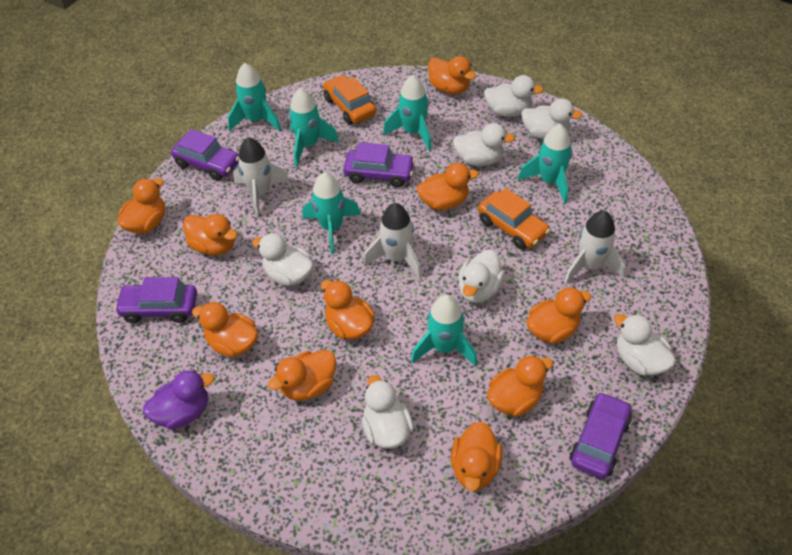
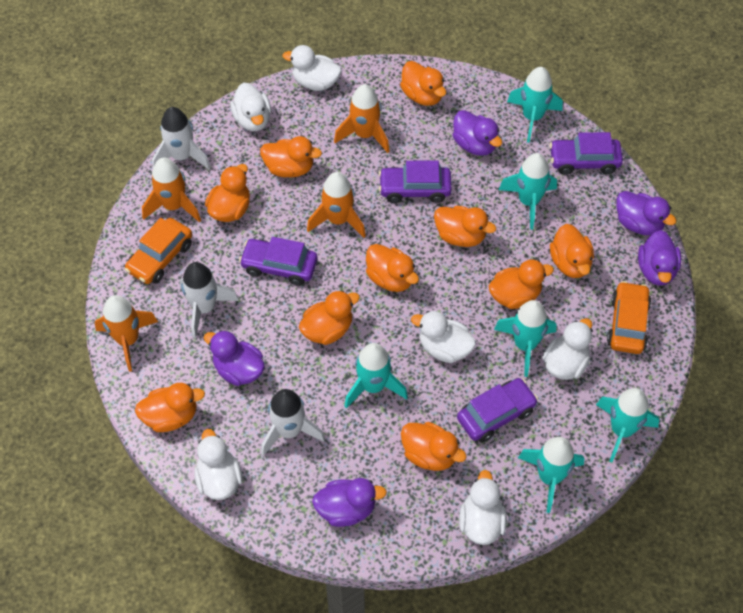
orange rocket: none = 0 -> [94,295,158,372] [142,157,201,223] [307,172,366,238] [334,84,390,153] = 4
purple duck: [143,370,214,430] = 1 -> [203,330,265,386] [312,478,387,527] [453,110,502,156] [617,191,677,235] [638,230,681,286] = 5
white duck: [252,233,314,286] [362,375,414,449] [453,123,515,166] [458,250,505,303] [484,75,543,117] [521,98,582,140] [614,314,676,376] = 7 -> [194,429,242,500] [230,82,271,131] [283,45,341,91] [411,311,476,363] [459,470,507,545] [542,318,592,380] = 6

